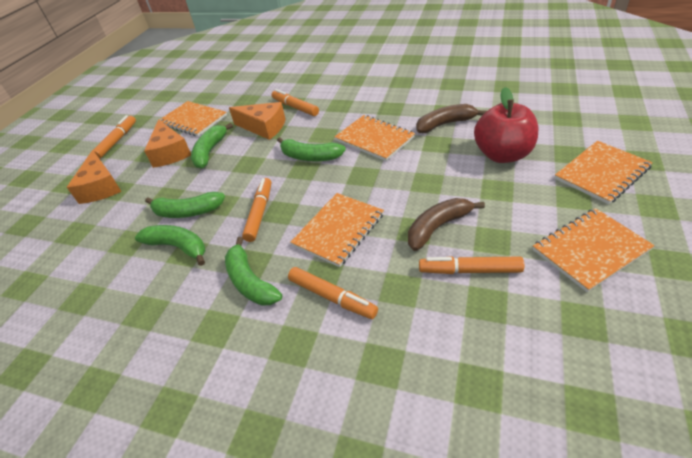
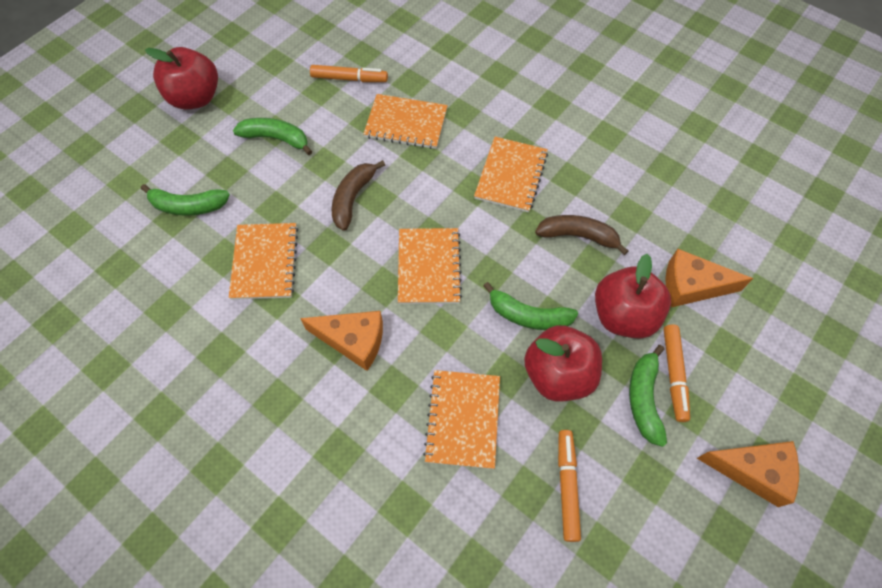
green banana: [135,225,205,266] [145,192,225,218] [191,123,233,168] [225,237,282,306] [277,137,346,161] = 5 -> [141,184,230,216] [233,118,312,155] [483,282,578,330] [629,345,667,447] = 4
orange marker: [93,115,136,159] [242,178,271,242] [271,89,319,116] [288,267,378,319] [419,256,524,274] = 5 -> [310,65,388,82] [558,430,581,542] [664,325,690,422] = 3
red apple: [474,87,538,163] = 1 -> [145,47,218,110] [524,325,602,401] [595,254,671,338] = 3

